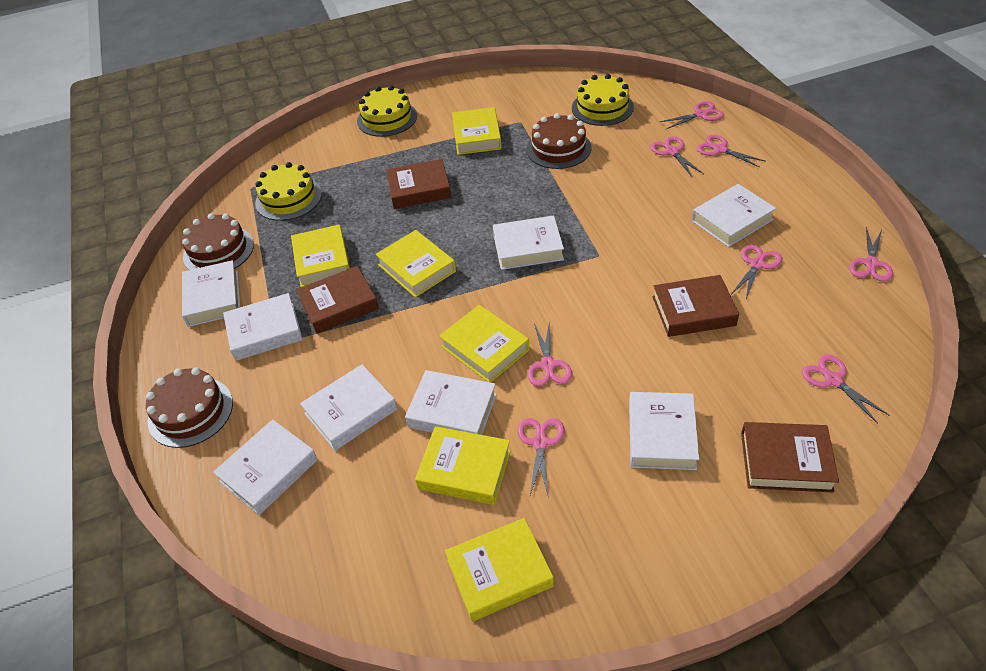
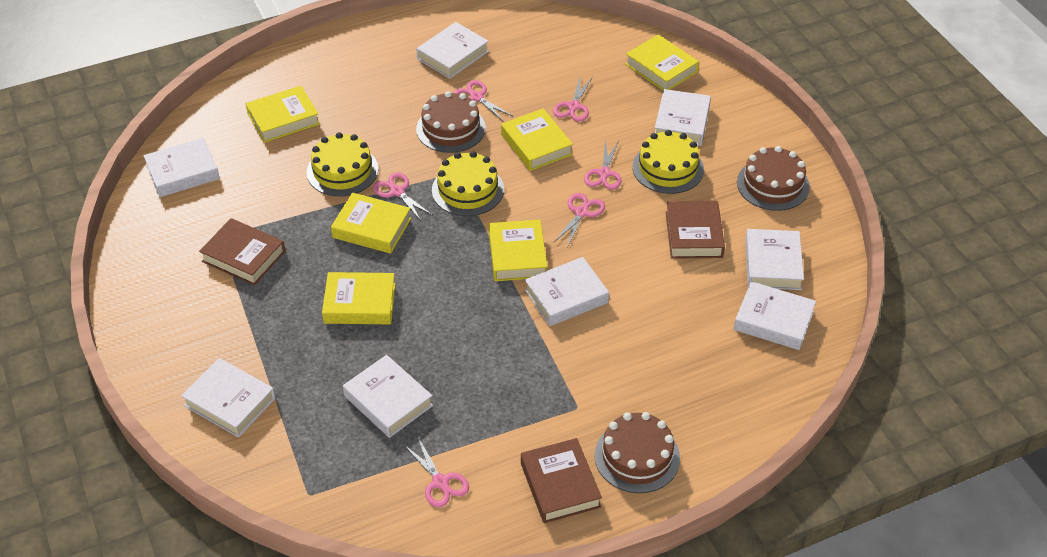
brown book: [296,266,379,334] [386,159,451,209] [652,275,739,337] [741,422,839,492] = 4 -> [199,218,285,285] [521,438,602,523] [666,201,725,259] = 3
pink scissors: [518,418,565,495] [528,320,572,386] [650,136,704,178] [660,101,724,129] [697,135,766,168] [732,244,782,299] [802,354,890,424] [849,227,893,282] = 8 -> [373,172,432,222] [403,437,469,508] [454,80,514,122] [553,77,593,122] [554,193,605,247] [584,139,622,190] = 6

